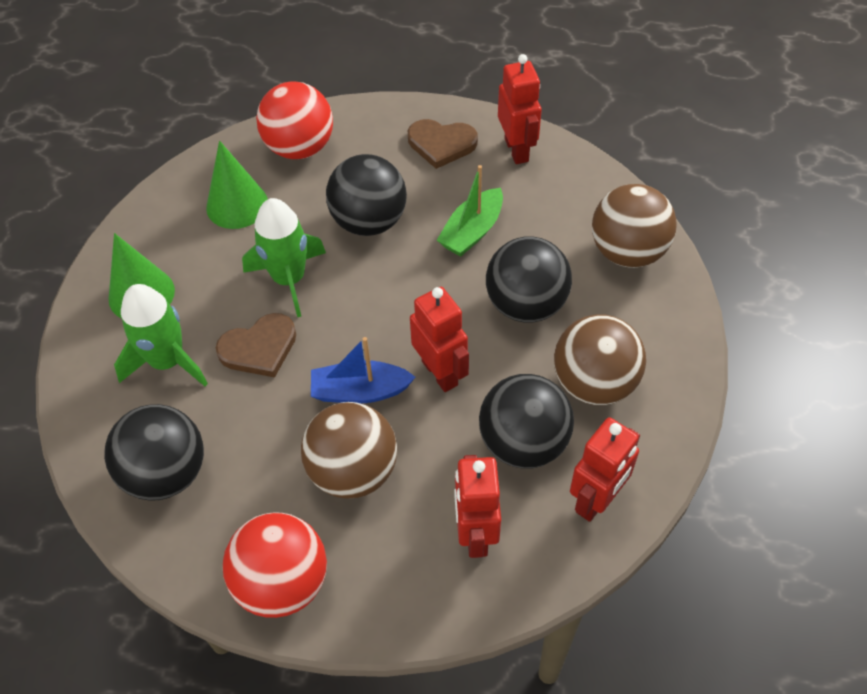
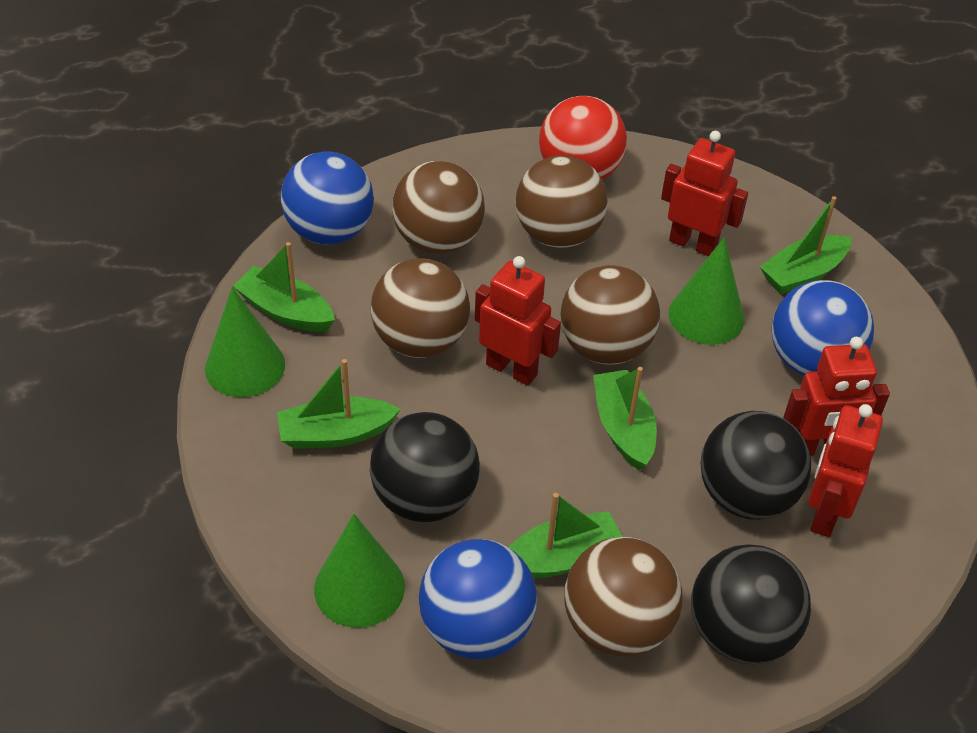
black ball: [104,404,204,501] [326,154,407,236] [479,374,574,469] [486,236,572,323] = 4 -> [370,412,480,522] [691,545,811,664] [701,411,811,520] = 3
blue ball: none = 0 -> [281,151,374,245] [419,539,537,659] [771,280,874,376] = 3
blue boat: [311,337,415,403] = 1 -> none = 0
brown ball: [301,402,397,498] [554,314,646,405] [592,184,677,268] = 3 -> [371,258,470,358] [392,161,485,254] [516,155,608,248] [560,265,660,365] [564,537,683,656] = 5
brown heart: [216,313,296,378] [408,119,478,169] = 2 -> none = 0
green boat: [437,165,503,256] = 1 -> [233,242,335,332] [277,359,401,449] [508,493,623,578] [593,367,657,470] [760,196,852,294] = 5
green cone: [109,233,175,318] [206,141,268,229] = 2 -> [205,287,285,397] [314,514,405,628] [669,237,744,345] = 3
green rocket: [114,284,208,386] [242,198,326,317] = 2 -> none = 0
red ball: [223,512,327,618] [256,81,333,159] = 2 -> [539,96,627,180] = 1

